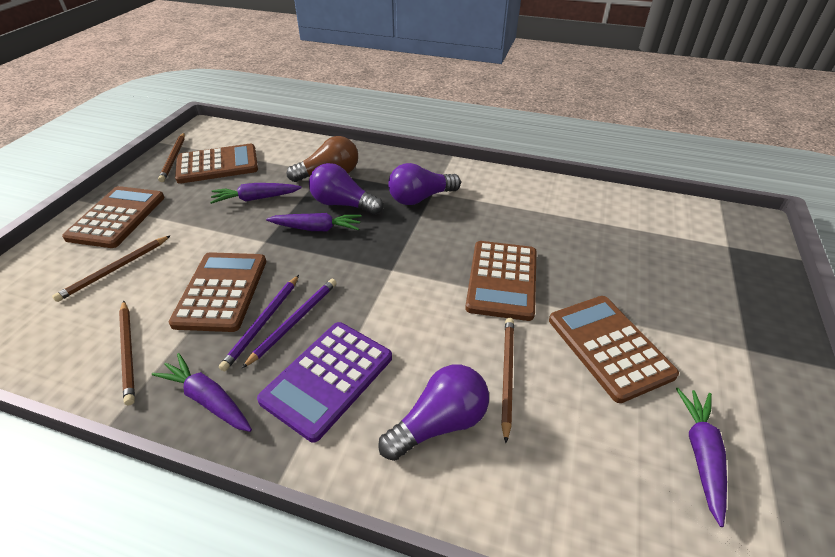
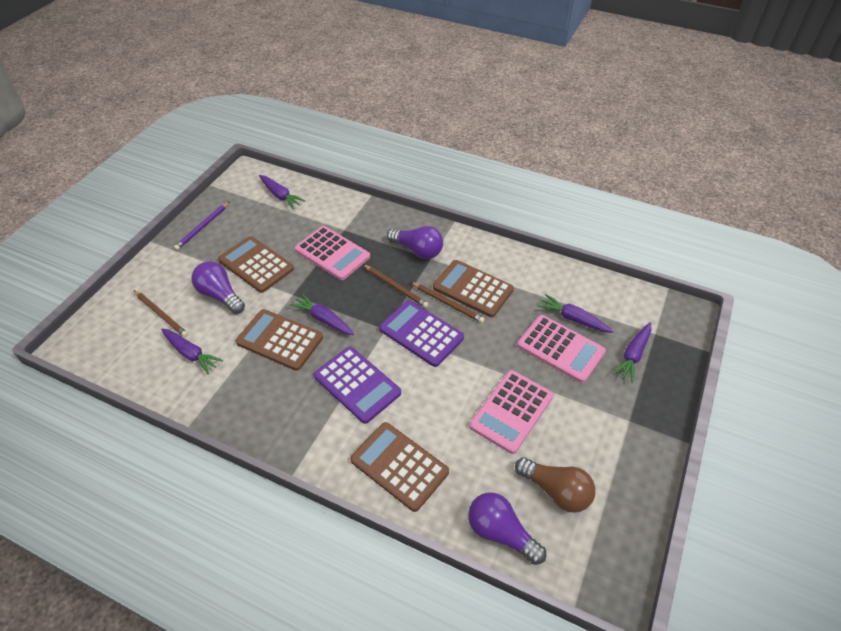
brown calculator: [62,186,164,248] [169,252,266,332] [175,144,258,184] [465,241,536,321] [549,296,679,403] = 5 -> [218,236,294,293] [236,309,323,371] [350,422,449,512] [433,260,514,317] = 4
brown pencil: [52,235,171,302] [119,300,135,405] [158,133,185,182] [501,318,514,443] = 4 -> [134,290,188,337] [363,264,429,308] [411,282,485,323] = 3
pink calculator: none = 0 -> [295,226,370,280] [469,370,553,454] [517,315,606,383] = 3
purple calculator: [257,322,392,442] = 1 -> [314,347,401,424] [379,300,464,367] = 2
purple carrot: [152,353,252,432] [210,183,302,204] [266,213,362,231] [676,388,727,527] = 4 -> [161,328,223,374] [259,175,305,209] [289,293,354,335] [538,294,614,333] [613,322,651,383] = 5
purple pencil: [219,275,299,371] [242,279,337,368] = 2 -> [174,201,230,250] = 1

